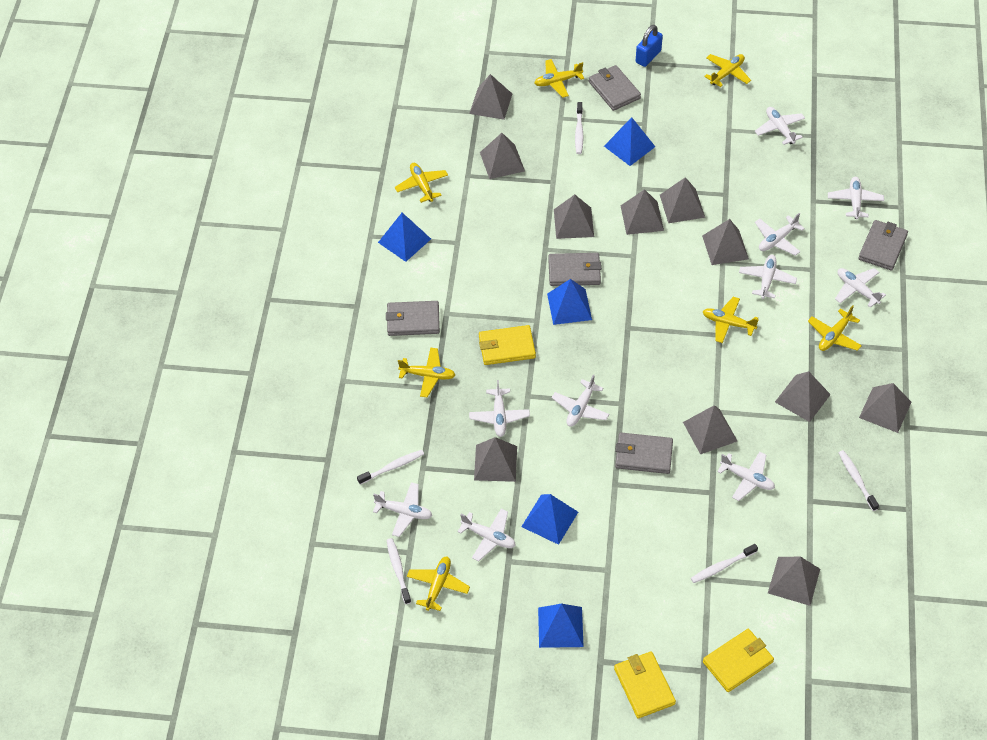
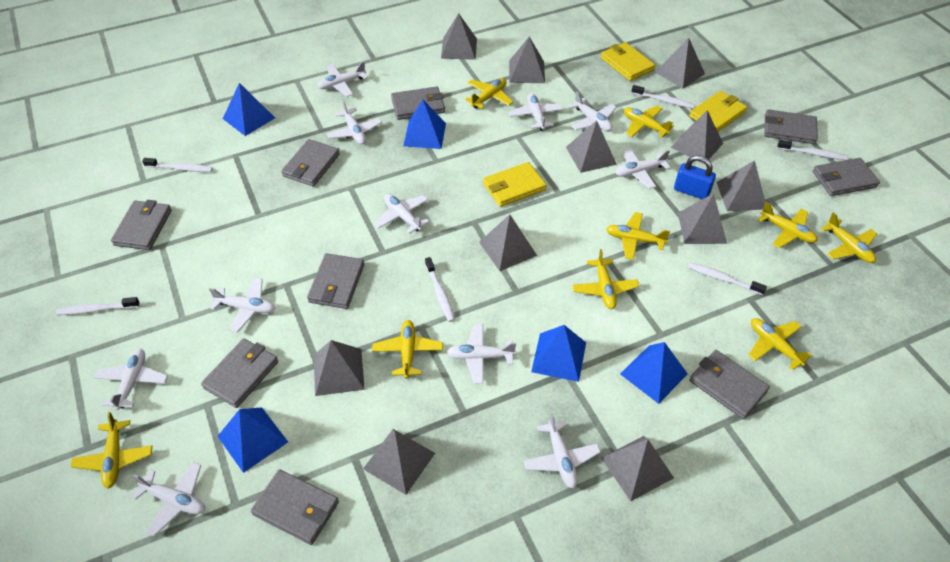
grey wallet: [386,301,440,336] [548,253,602,286] [589,65,641,111] [615,432,673,474] [858,220,908,270] = 5 -> [111,200,172,250] [201,338,278,408] [251,469,339,545] [281,139,340,187] [307,253,364,309] [391,86,445,120] [689,350,770,419] [764,109,818,144] [813,158,880,196] = 9
white plane: [373,482,432,537] [457,509,516,561] [469,380,530,437] [552,374,609,427] [717,452,775,501] [739,255,797,299] [755,107,805,145] [755,213,805,256] [828,177,884,219] [835,268,886,308] = 10 -> [94,349,168,410] [132,462,205,536] [209,277,276,333] [317,62,368,97] [326,100,382,144] [374,194,429,234] [447,324,516,384] [509,93,564,131] [524,413,601,488] [568,91,617,131] [615,148,670,189] = 11
white toothbrush: [357,450,424,485] [387,538,411,604] [575,102,584,154] [691,544,758,583] [839,450,879,511] = 5 -> [56,297,140,315] [142,158,213,172] [425,257,455,322] [631,85,695,108] [688,262,767,295] [777,140,848,160] = 6
yellow plane: [395,163,448,203] [398,348,455,397] [407,557,470,611] [535,59,584,98] [703,297,759,343] [704,54,751,87] [808,305,862,351] = 7 -> [71,412,152,488] [372,320,443,379] [465,78,513,109] [572,249,639,309] [606,212,670,260] [624,106,674,138] [748,318,812,370] [758,202,818,248] [821,212,877,263] = 9

